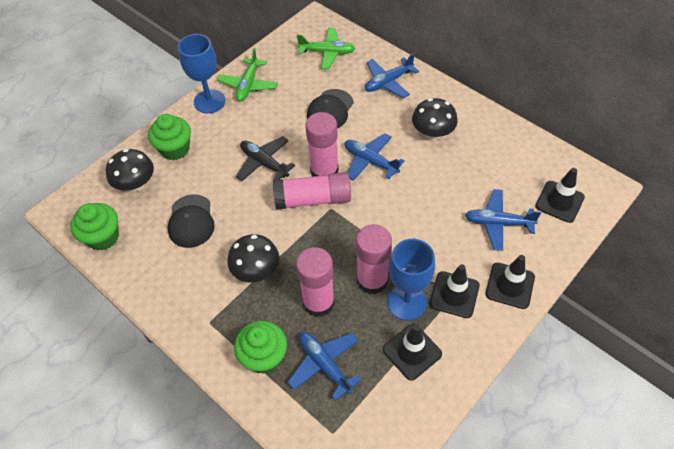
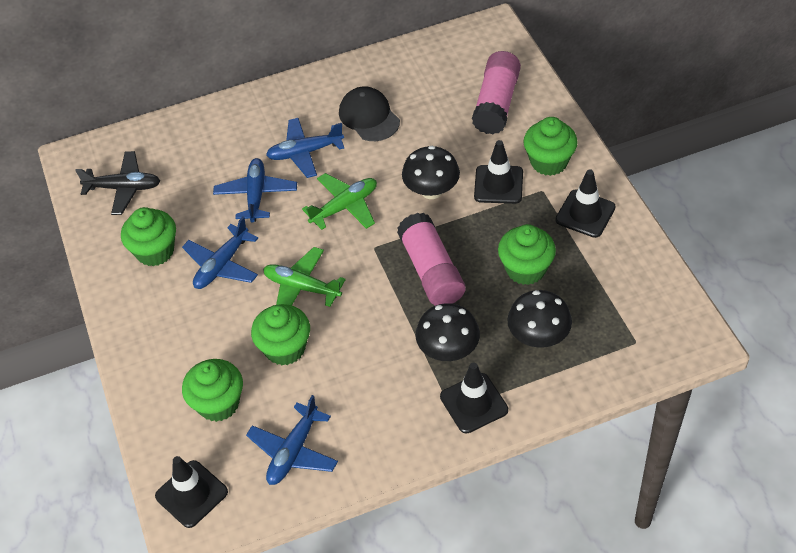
black cap: [168,194,215,248] [307,89,354,129] = 2 -> [339,87,400,141] = 1
blue goblet: [178,34,226,113] [387,239,435,321] = 2 -> none = 0
green cupcake: [70,203,119,250] [148,114,191,160] [234,321,287,374] = 3 -> [121,207,176,266] [182,359,243,422] [251,304,310,365] [498,224,556,285] [523,117,578,176] = 5
pink glue stick: [273,172,351,210] [296,247,335,317] [305,112,339,177] [356,224,392,295] = 4 -> [397,213,465,306] [472,51,521,135] = 2

